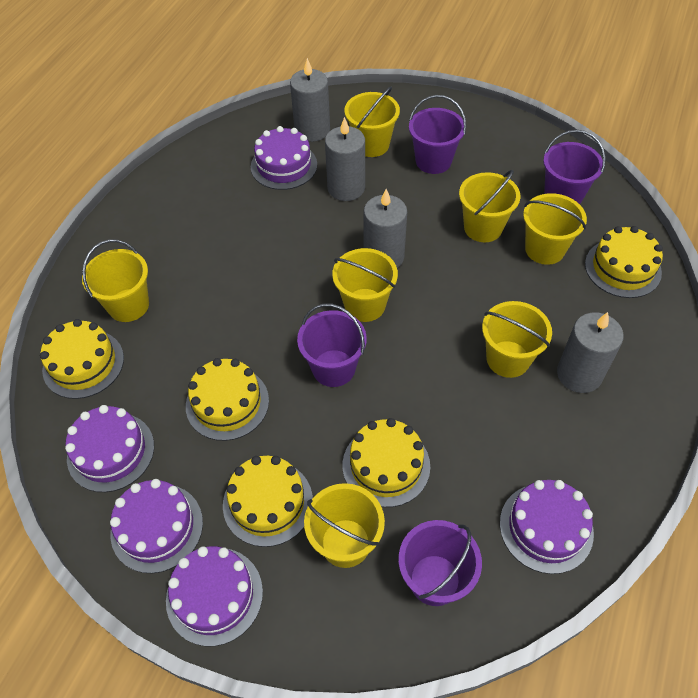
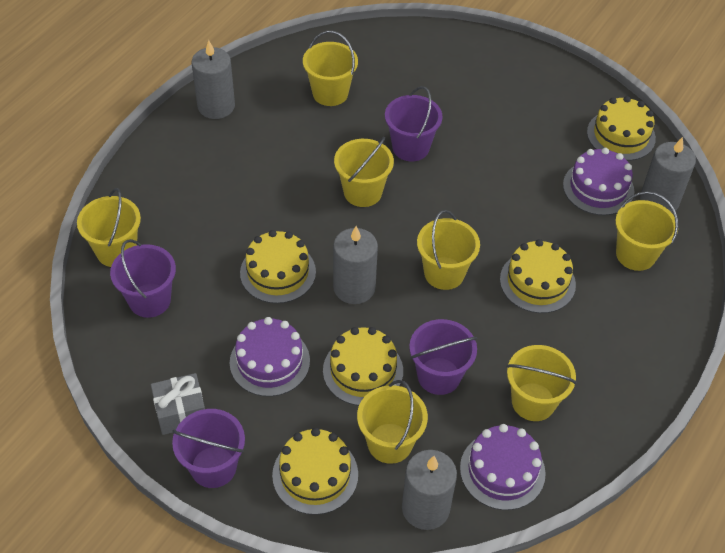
grey gift: none = 0 -> [151,373,205,435] = 1
purple cake: [65,405,154,492] [110,479,203,573] [166,546,263,646] [251,126,317,190] [500,480,594,574] = 5 -> [230,317,310,397] [460,424,546,510] [563,148,634,215] = 3

